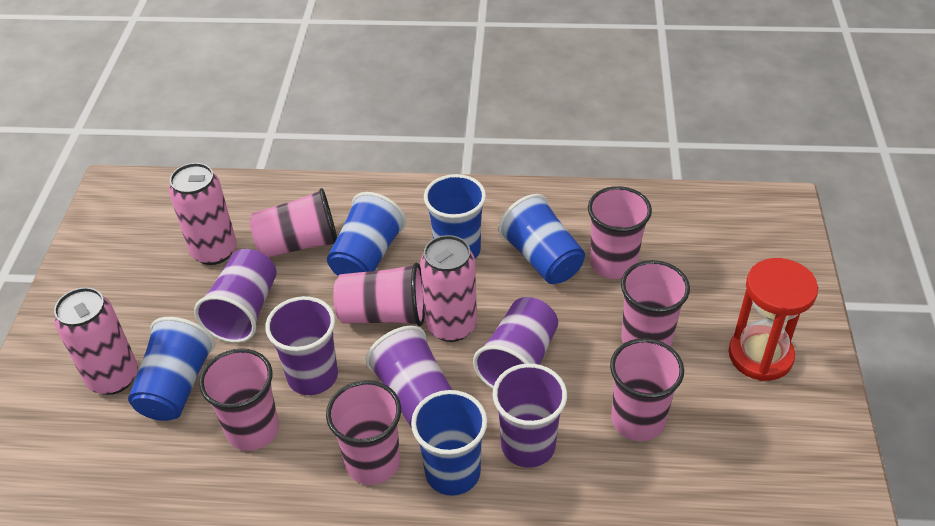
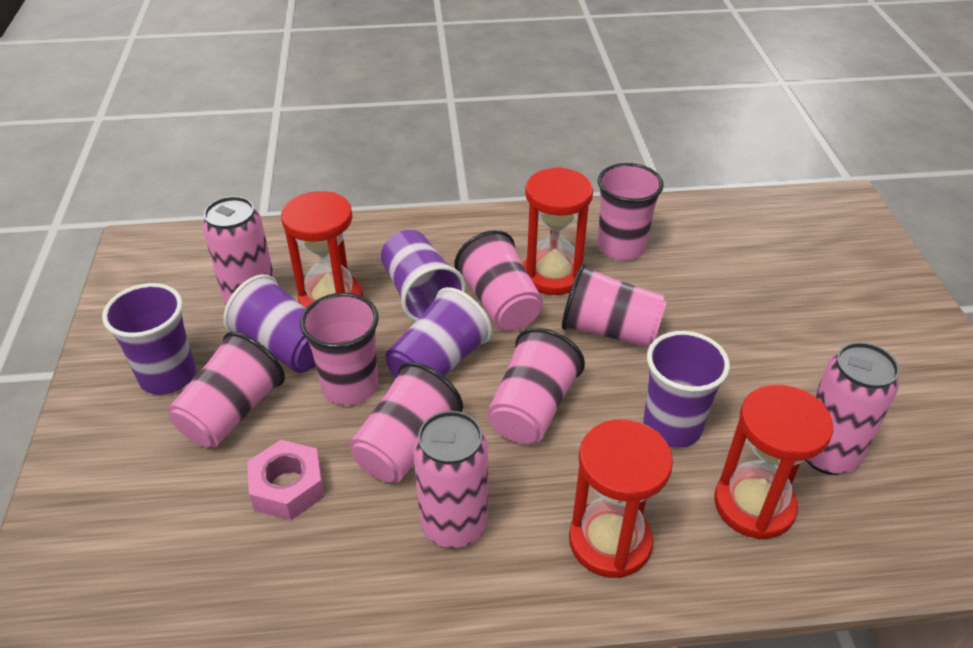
blue cup: [128,317,215,421] [327,192,406,276] [411,390,487,495] [424,174,486,259] [498,194,585,284] = 5 -> none = 0
pink nut: none = 0 -> [247,440,325,520] = 1
red hourglass: [728,258,818,381] = 1 -> [281,191,363,308] [523,167,593,295] [569,419,673,578] [714,384,833,539] = 4

